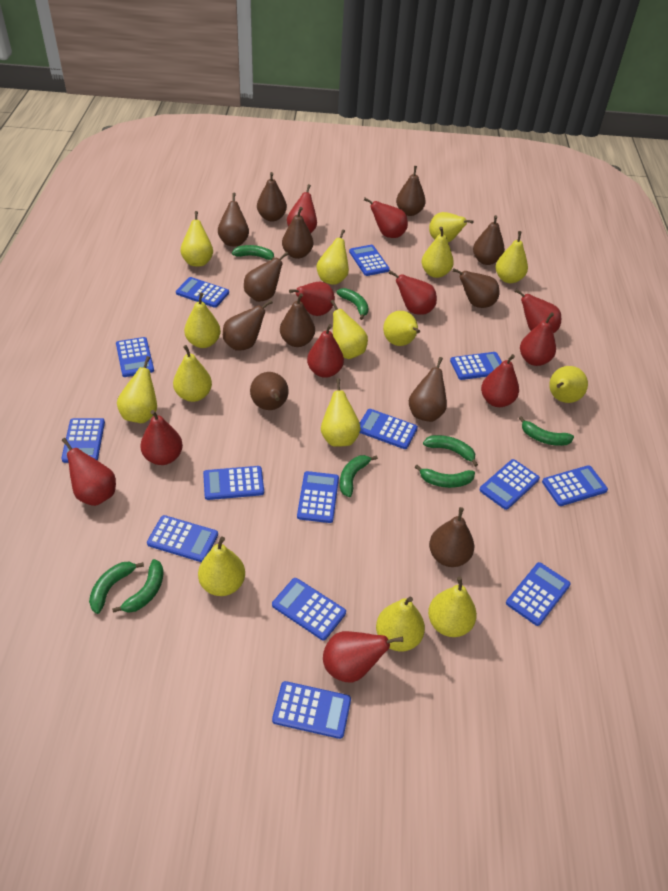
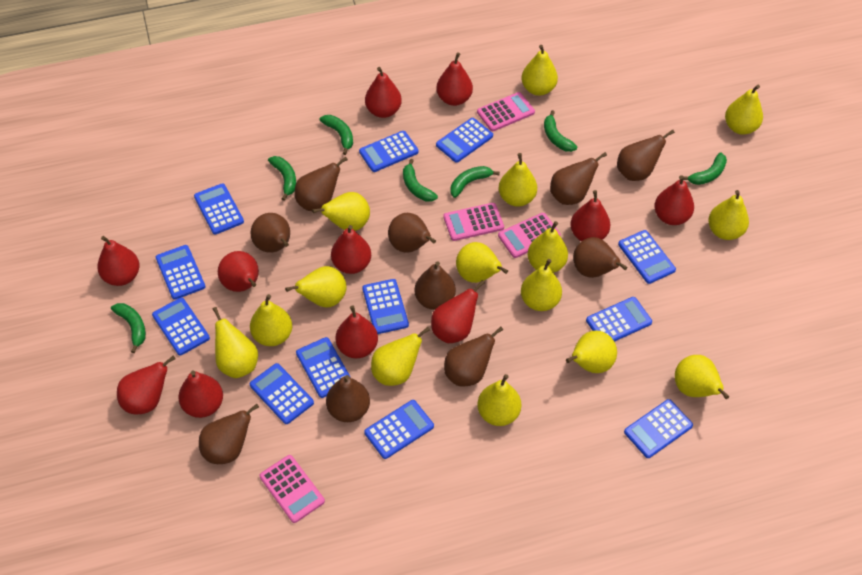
blue calculator: [61,418,105,463] [116,337,154,377] [147,515,218,562] [176,277,229,308] [203,466,264,500] [272,578,346,641] [272,681,351,739] [297,471,339,523] [349,245,390,276] [360,409,418,449] [450,352,502,380] [479,459,540,510] [506,562,571,626] [542,465,608,506] = 14 -> [152,298,210,356] [156,245,205,300] [194,183,244,235] [250,363,314,424] [296,337,351,398] [359,131,419,172] [362,279,409,334] [364,400,434,459] [436,118,493,163] [586,297,652,342] [618,230,676,284] [624,399,693,458] = 12
brown pear: [218,193,249,246] [223,300,273,351] [244,252,289,302] [250,372,289,410] [257,172,287,222] [280,293,315,347] [282,207,313,259] [396,166,426,216] [409,357,447,422] [429,507,474,567] [452,268,499,308] [473,215,505,265] = 12 -> [199,404,259,464] [251,213,290,253] [295,157,348,211] [326,375,370,422] [388,213,436,253] [415,261,456,310] [444,326,503,387] [550,152,607,205] [573,237,627,278] [617,130,675,181] = 10
green banana: [89,562,144,614] [112,559,163,613] [232,245,274,260] [336,288,368,320] [340,455,378,497] [415,465,475,488] [423,435,478,467] [519,416,574,446] = 8 -> [111,303,146,353] [268,156,296,201] [319,115,353,155] [403,159,438,201] [451,166,500,198] [544,110,577,152] [683,153,727,185] = 7
pink calculator: none = 0 -> [260,455,325,523] [443,203,504,241] [477,92,535,131] [498,213,561,258] = 4

